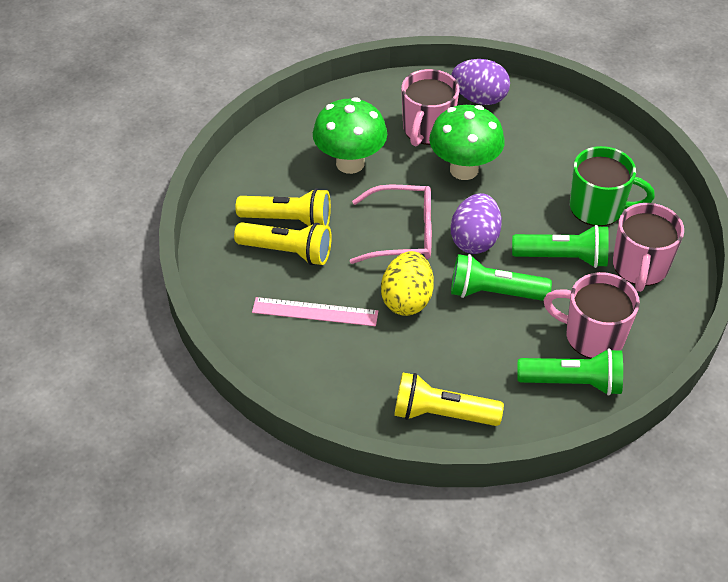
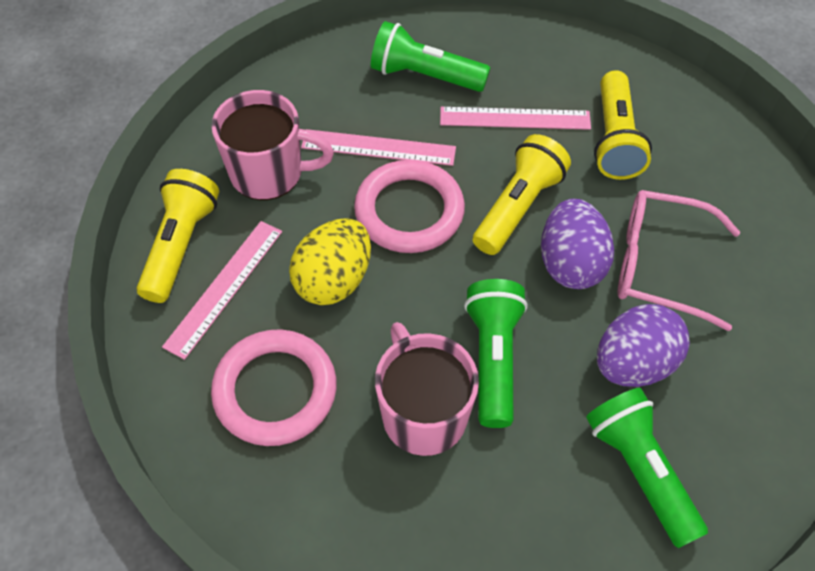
green mug: [570,146,655,226] = 1 -> none = 0
green mushroom: [313,98,387,174] [429,105,505,180] = 2 -> none = 0
pink mug: [401,69,459,146] [544,272,640,358] [613,203,684,292] = 3 -> [211,90,334,200] [375,322,479,456] = 2
pink ring: none = 0 -> [211,329,336,446] [354,160,465,253] = 2
pink ruler: [252,297,378,326] = 1 -> [162,221,282,360] [301,129,456,166] [440,107,591,130] = 3

